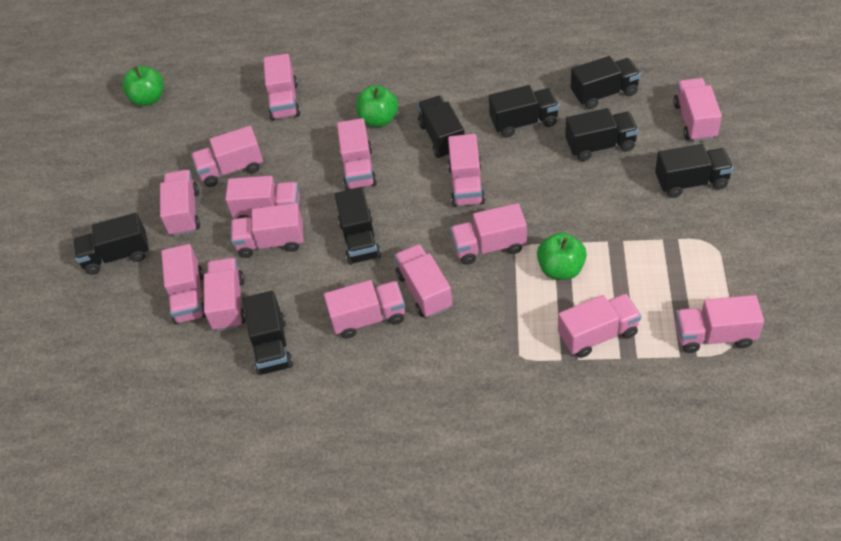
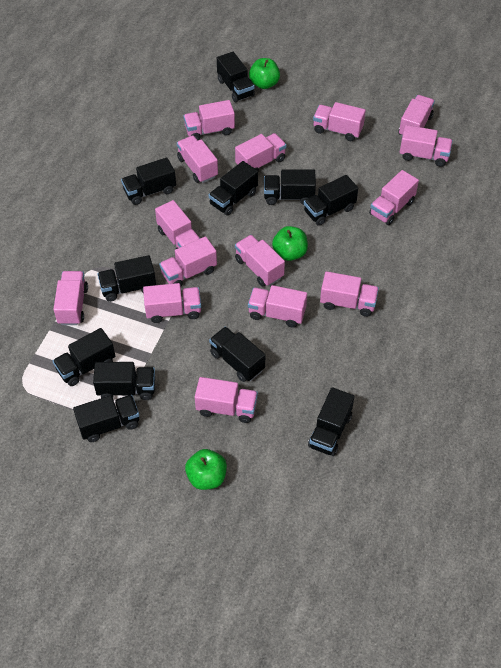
black truck: [73,213,149,275] [243,291,293,375] [335,187,381,265] [417,96,464,159] [489,85,559,138] [565,108,639,161] [571,56,641,109] [655,144,734,198] = 8 -> [53,328,115,386] [73,395,139,442] [93,362,155,400] [97,255,156,302] [121,158,176,205] [209,161,258,216] [209,327,265,382] [217,52,255,102] [264,169,316,205] [304,175,358,226] [308,387,354,456] = 11

